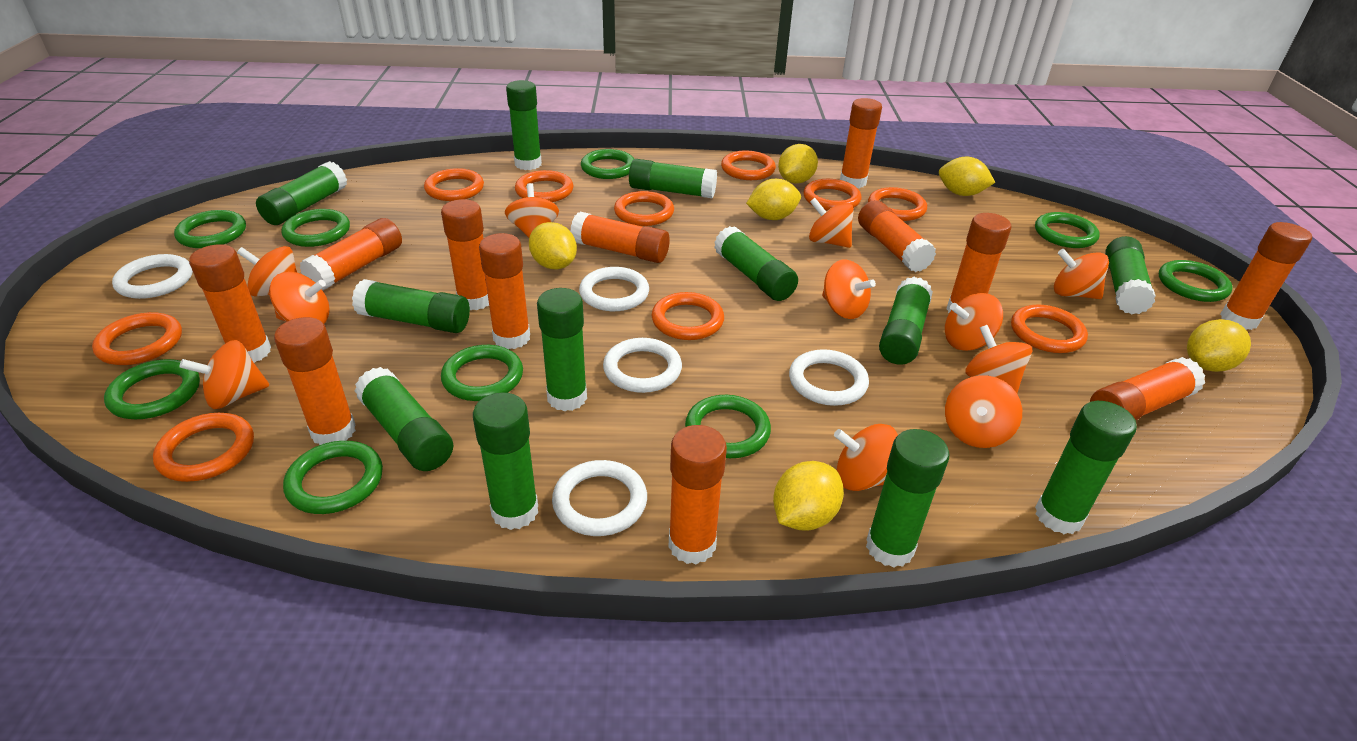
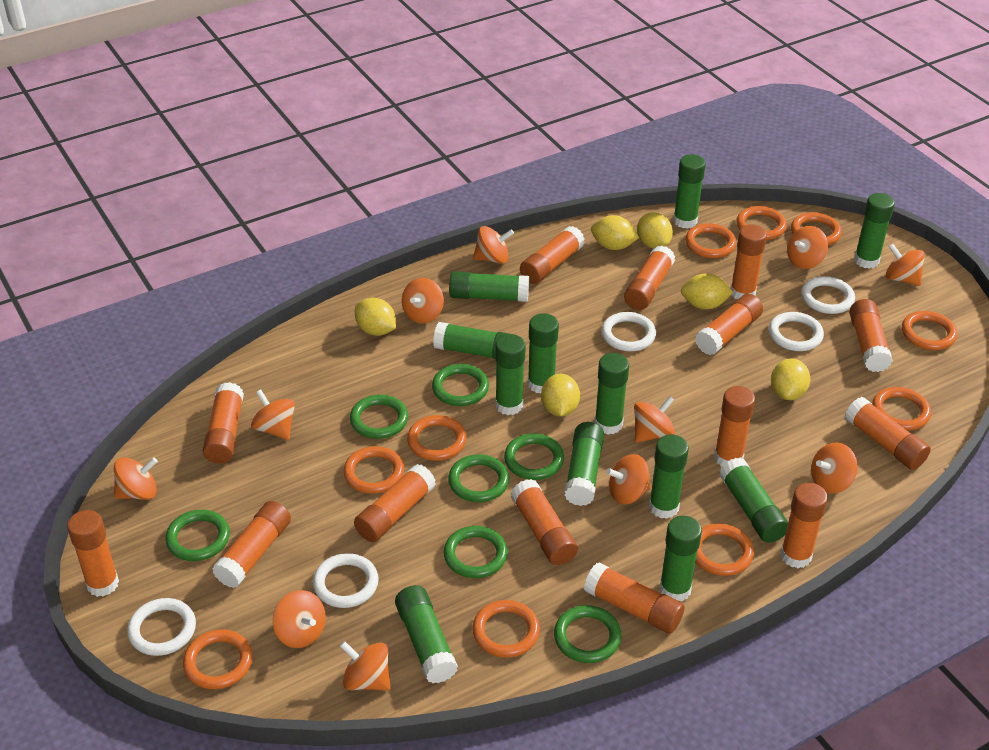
green ring: [104,359,200,419] [174,210,246,248] [282,209,350,247] [283,441,383,514] [441,345,523,401] [581,149,634,179] [685,395,771,458] [1035,212,1099,248] [1159,260,1233,302] = 9 -> [165,510,230,561] [350,395,408,439] [432,364,489,406] [444,526,508,578] [448,454,509,502] [504,433,564,480] [554,605,622,663] = 7
orange glue stick: [189,244,271,363] [274,317,356,445] [300,218,402,290] [441,199,489,310] [479,233,530,349] [570,212,670,263] [669,425,727,565] [840,98,882,188] [858,200,936,272] [946,213,1011,313] [1090,357,1205,420] [1220,222,1312,330] = 12 -> [67,510,119,597] [203,382,244,464] [212,501,291,588] [354,464,436,542] [511,479,578,565] [520,226,585,284] [584,562,685,634] [624,245,675,310] [695,294,763,355] [714,386,755,467] [731,224,767,300] [780,483,828,568] [845,397,931,470] [849,299,893,372] = 14

